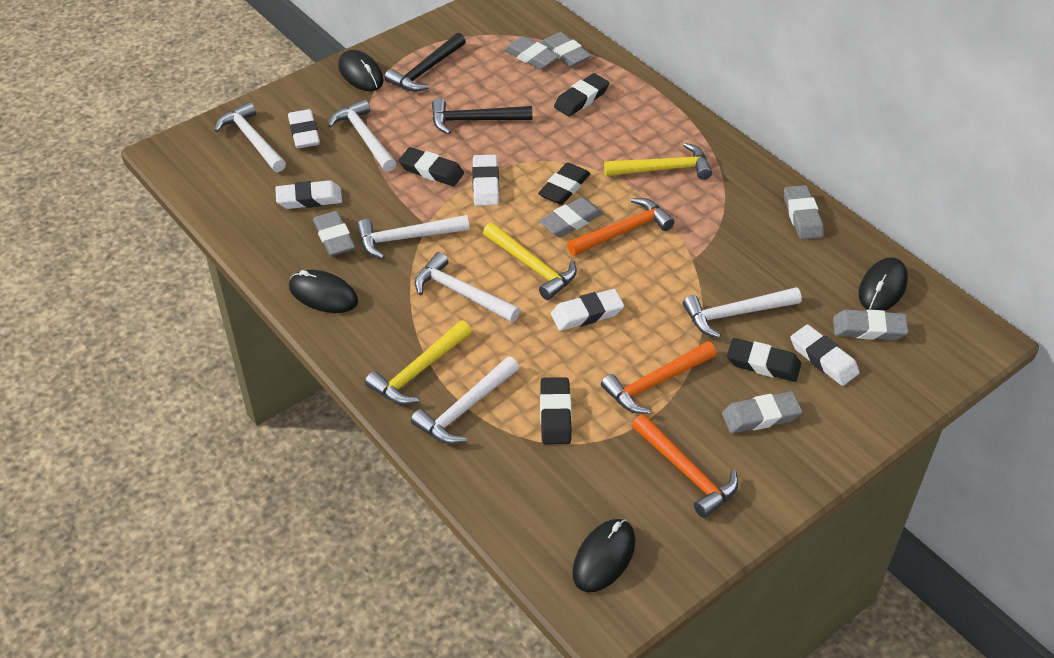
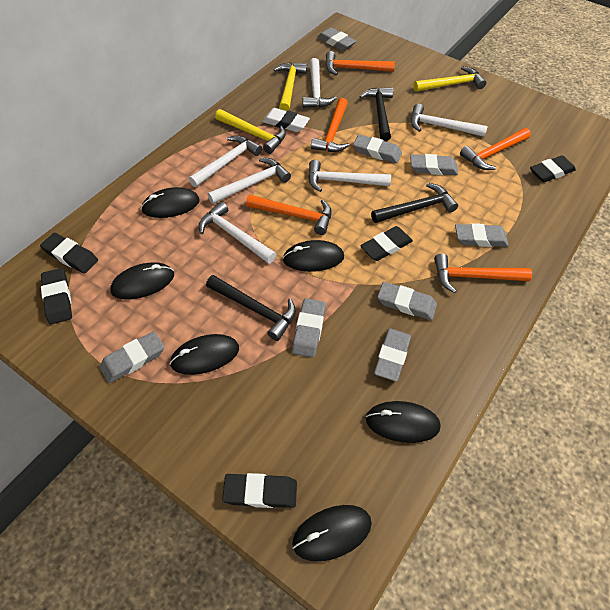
black hammer: [385,33,466,92] [432,98,532,134] = 2 -> [206,275,296,341] [359,87,393,141] [371,183,458,223] = 3
black mouse: [289,270,358,313] [338,50,384,91] [572,519,636,592] [859,257,908,311] = 4 -> [110,262,174,299] [141,187,200,218] [170,334,239,375] [283,240,344,272] [292,505,372,561] [366,401,441,443] = 6
grey eraser: [313,211,355,256] [504,36,560,70] [539,197,603,237] [541,32,591,67] [722,392,802,433] [784,185,824,240] [833,309,908,340] = 7 -> [100,331,164,383] [292,298,326,358] [318,28,356,51] [353,134,402,163] [374,328,411,382] [377,282,437,320] [410,154,458,175] [455,223,509,247] = 8
orange hammer: [567,198,674,256] [601,341,717,414] [632,414,738,518] = 3 -> [246,194,332,235] [311,98,349,152] [326,51,395,75] [434,253,532,293] [460,128,531,170] = 5
white eraser: [275,180,342,209] [288,109,320,148] [472,155,499,206] [551,289,624,331] [790,324,860,386] = 5 -> [262,108,310,132] = 1

